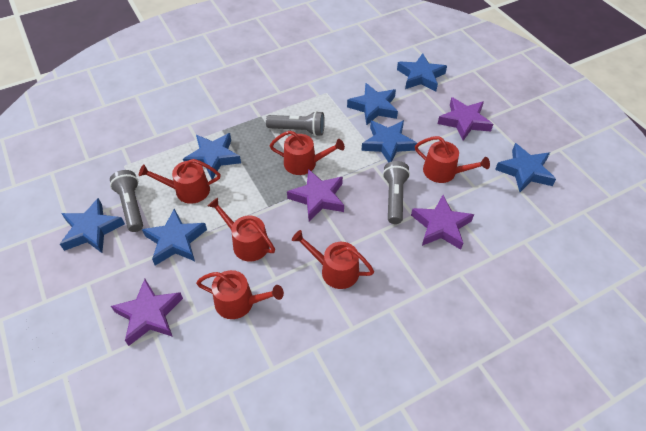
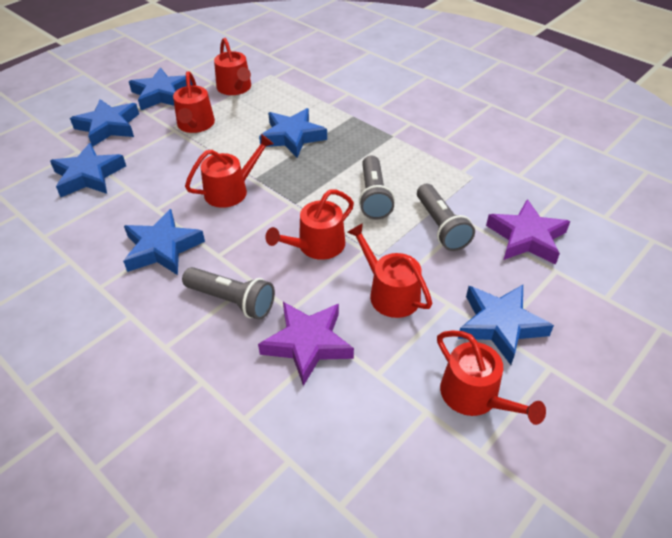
blue star: [60,198,125,253] [142,209,207,266] [183,133,241,179] [347,83,398,126] [361,120,417,163] [397,53,447,91] [495,143,556,192] = 7 -> [50,143,126,197] [70,99,139,147] [123,209,205,275] [129,68,193,110] [259,108,327,158] [458,285,554,365] = 6
purple star: [111,279,183,346] [287,169,344,221] [411,195,474,250] [438,97,493,141] = 4 -> [258,302,354,386] [486,199,570,265] = 2

